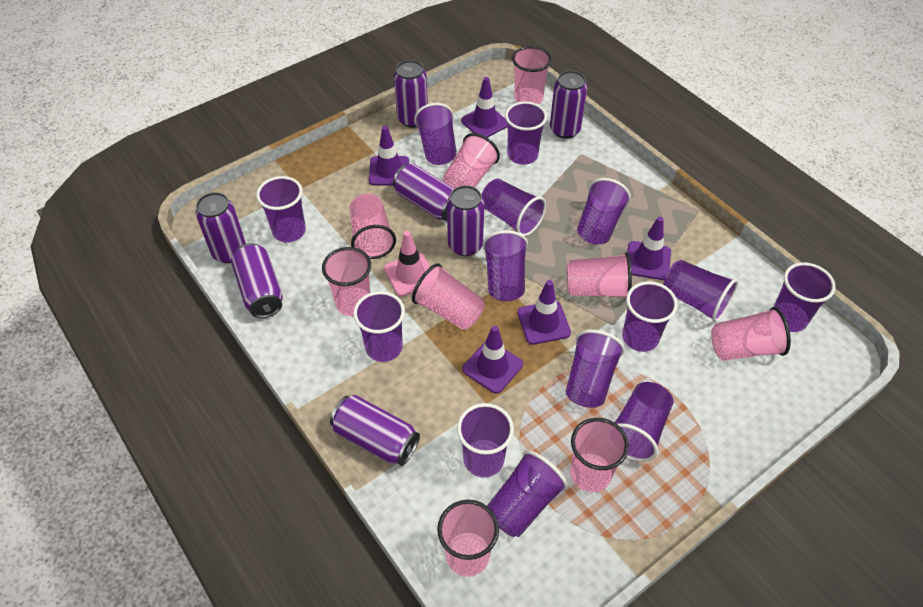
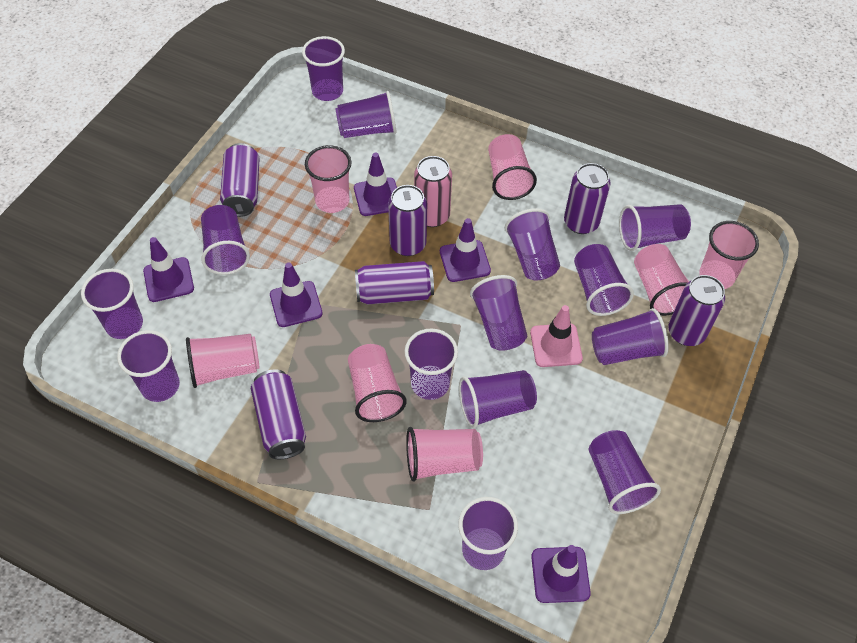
pink can: none = 0 -> [414,156,452,227] = 1
pink cup: [322,247,371,316] [350,194,396,259] [412,263,484,330] [437,500,499,577] [443,133,500,189] [512,46,552,104] [567,253,632,297] [570,418,629,492] [711,307,791,361] = 9 -> [186,334,260,388] [305,145,351,213] [348,344,407,422] [406,427,483,482] [488,134,537,200] [634,244,689,316] [699,221,759,289] = 7
purple can: [195,192,246,263] [231,243,283,318] [330,395,420,466] [393,164,454,221] [394,60,428,128] [447,185,484,256] [550,71,588,139] = 7 -> [220,143,260,217] [251,369,306,459] [355,261,434,305] [388,185,427,256] [564,163,611,234] [669,275,725,346] = 6

